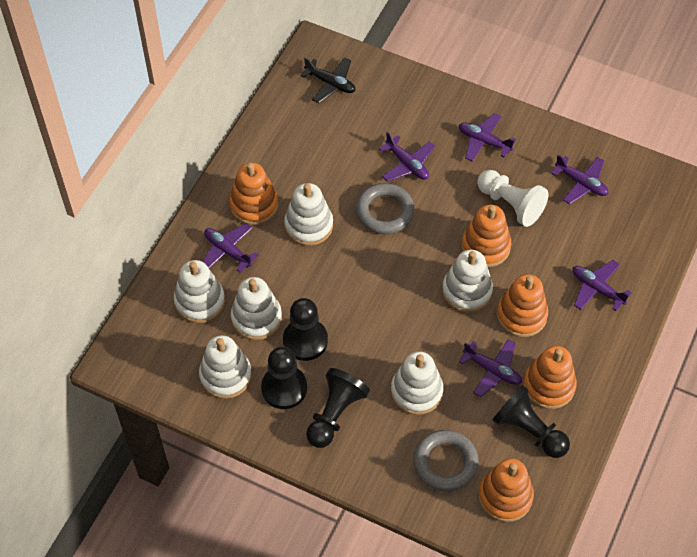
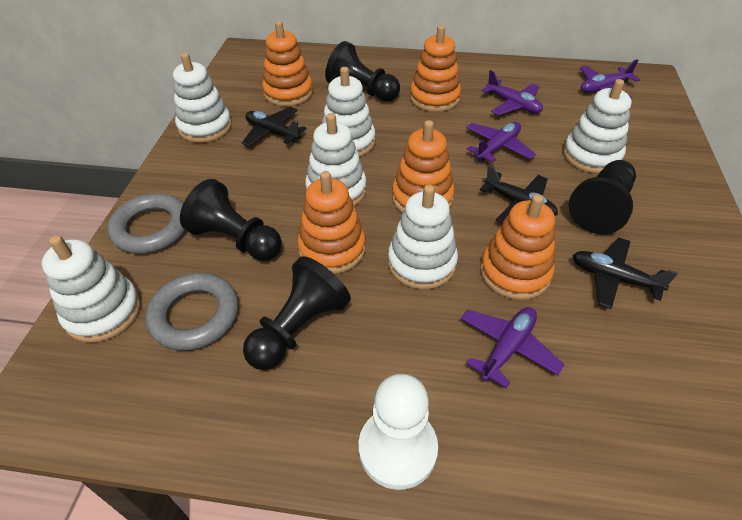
black plane: [300,57,356,103] = 1 -> [242,107,307,147] [479,165,558,224] [572,238,678,309] = 3
purple plane: [202,223,258,272] [379,132,435,182] [459,113,516,161] [459,339,522,397] [551,155,609,204] [572,260,632,311] = 6 -> [461,307,564,388] [466,122,536,163] [481,70,543,115] [580,59,640,99] = 4

